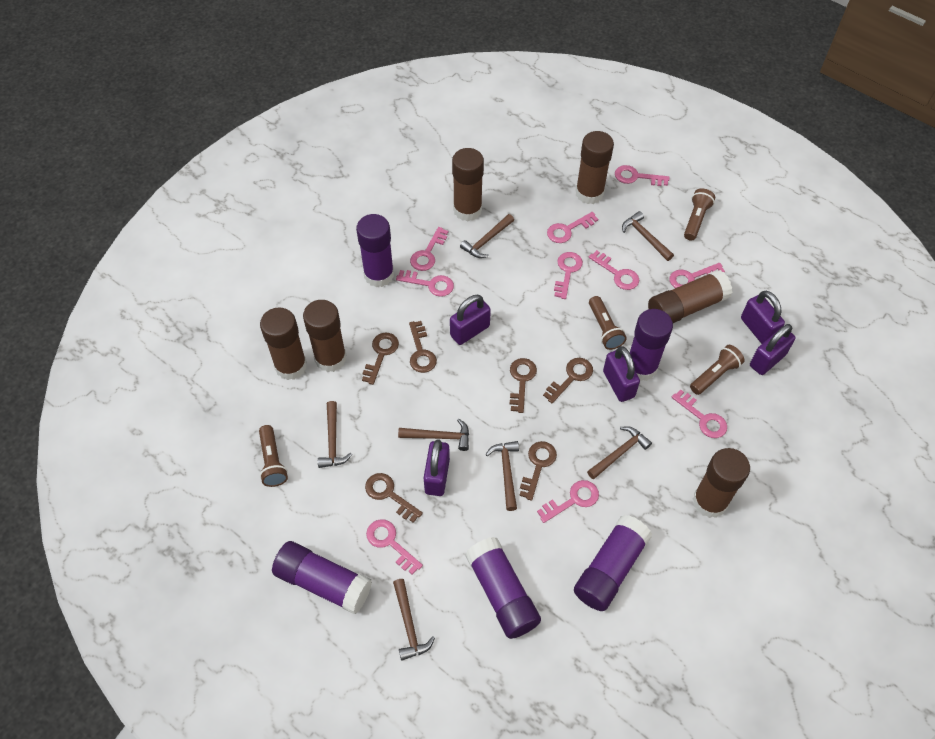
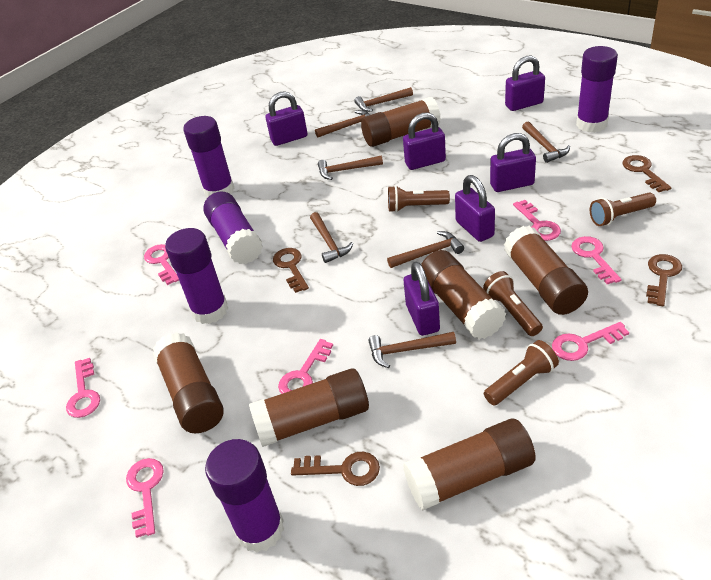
brown key: [362,333,399,385] [365,473,423,523] [409,321,437,373] [510,358,537,413] [519,441,557,501] [543,358,593,403] = 6 -> [273,248,309,293] [291,452,380,486] [622,155,671,192] [646,254,682,306] = 4
pink key: [366,519,423,575] [396,270,454,297] [410,227,448,271] [537,480,599,523] [547,212,598,243] [554,252,583,299] [589,250,639,290] [615,165,670,186] [669,263,725,288] [672,390,727,438] = 10 -> [66,358,100,418] [126,458,164,538] [144,244,179,285] [278,339,333,394] [513,200,561,241] [552,322,629,361] [571,236,622,284] = 7
purple padlock: [424,439,450,496] [450,295,491,345] [603,346,640,402] [741,291,785,344] [750,324,796,375] = 5 -> [266,91,307,146] [403,112,446,170] [404,262,440,336] [455,175,495,242] [490,133,536,192] [505,56,545,111] = 6

